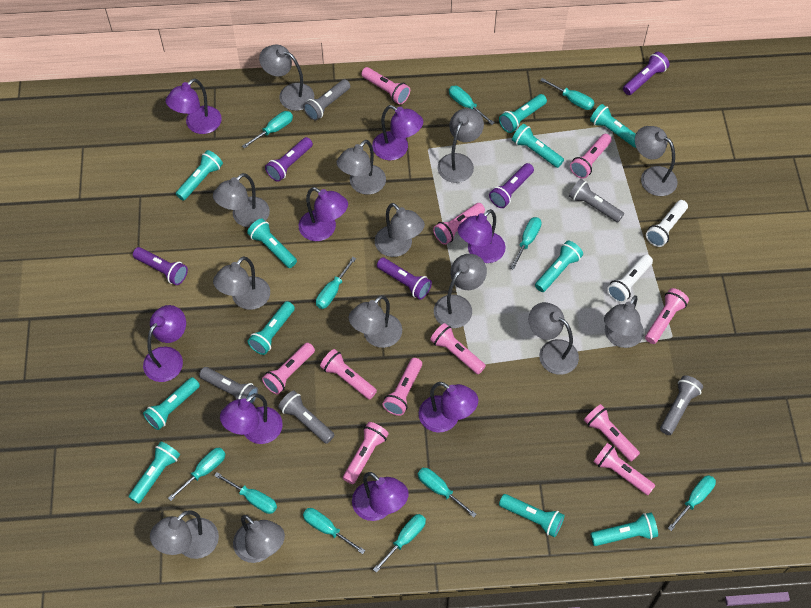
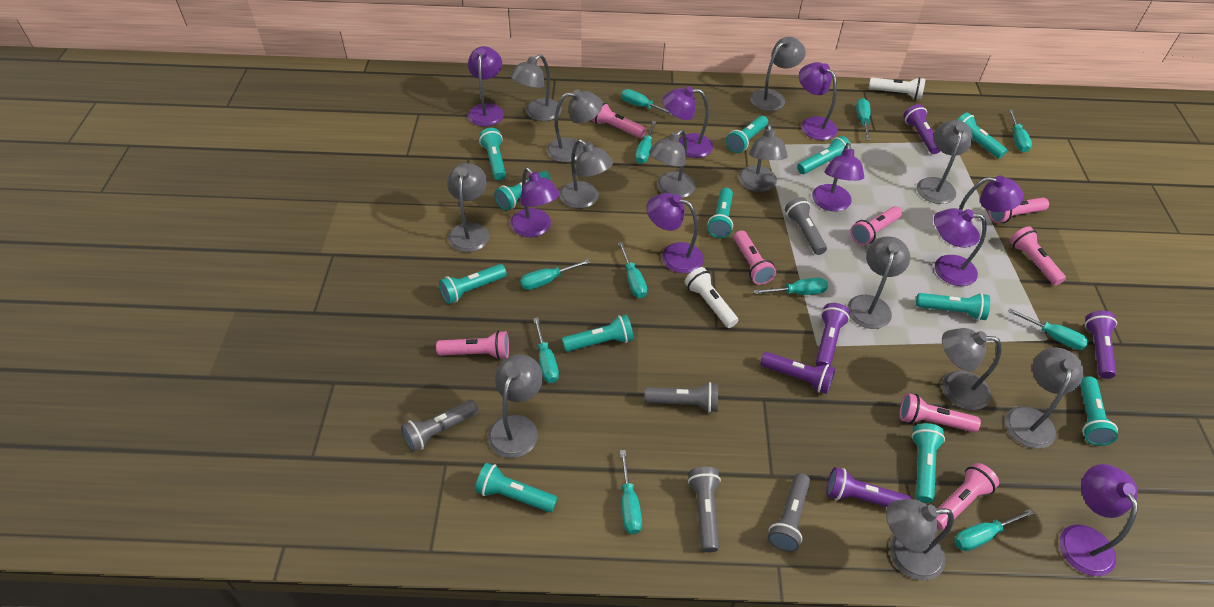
pink flashlight: [262,343,315,395] [320,349,377,399] [343,422,389,484] [361,67,410,104] [382,358,422,416] [430,323,486,374] [433,203,485,245] [570,134,612,179] [584,404,640,461] [594,443,655,495] [645,288,689,344] = 11 -> [436,330,509,360] [592,102,646,138] [734,230,776,285] [851,206,902,246] [900,393,981,432] [936,463,999,530] [988,198,1049,223] [1010,226,1066,285] = 8
purple lamp: [143,305,186,382] [166,78,222,134] [220,393,283,444] [299,187,348,241] [352,472,409,521] [372,105,423,161] [419,382,478,433] [458,209,506,263] = 8 -> [468,46,504,126] [510,167,560,237] [646,193,704,273] [662,86,713,158] [799,62,838,140] [812,143,864,211] [934,208,987,286] [939,176,1024,247] [1059,464,1138,576] = 9
turquoise flashlight: [129,441,180,504] [143,377,200,430] [176,150,223,201] [247,218,297,268] [248,301,295,355] [499,94,547,133] [499,494,565,537] [512,124,564,168] [535,241,583,292] [590,104,636,148] [590,512,658,546] = 11 -> [439,264,507,304] [475,463,557,513] [479,128,506,180] [494,171,550,211] [562,315,634,352] [708,188,733,238] [726,116,768,153] [797,136,852,174] [912,423,945,503] [916,293,990,321] [958,112,1007,159] [1080,376,1118,446] = 12

